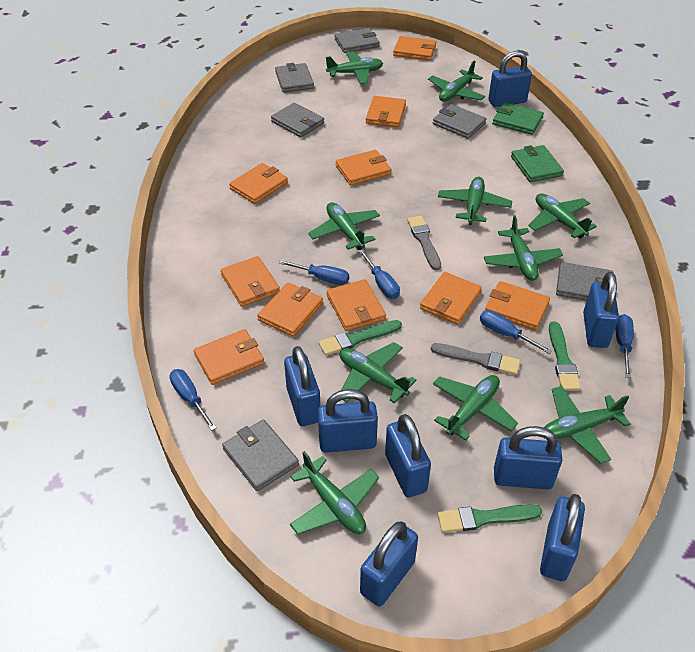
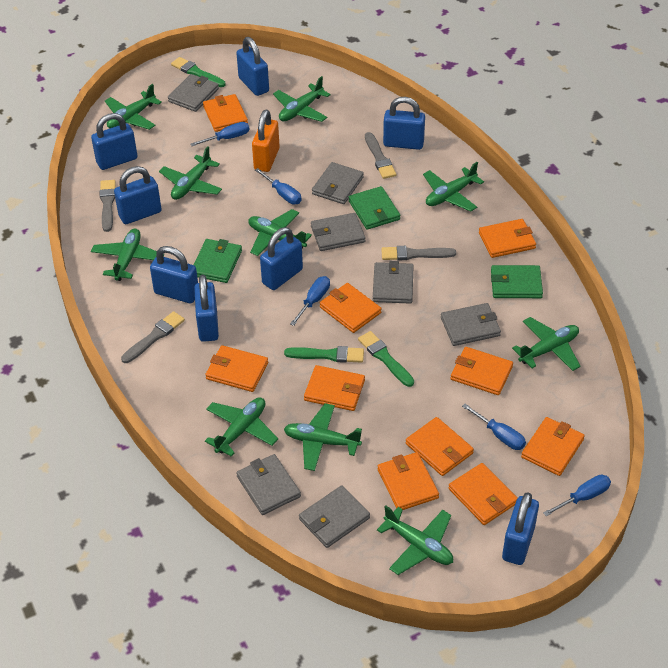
green wallet: [492,102,544,135] [511,145,564,182] = 2 -> [194,239,242,283] [349,186,400,230] [491,265,543,298] = 3
grey brush: [407,216,441,270] [431,343,520,375] = 2 -> [100,180,115,232] [121,311,185,363] [365,132,396,179] [381,246,456,260] = 4
grey wallet: [222,419,299,491] [271,103,324,137] [275,63,314,93] [335,28,380,53] [433,104,487,139] [556,262,613,301] = 6 -> [168,74,219,112] [236,454,301,515] [299,485,370,548] [311,213,365,251] [312,162,364,204] [373,261,414,304] [441,303,501,346] = 7
orange padlock: none = 0 -> [252,110,280,172] = 1

